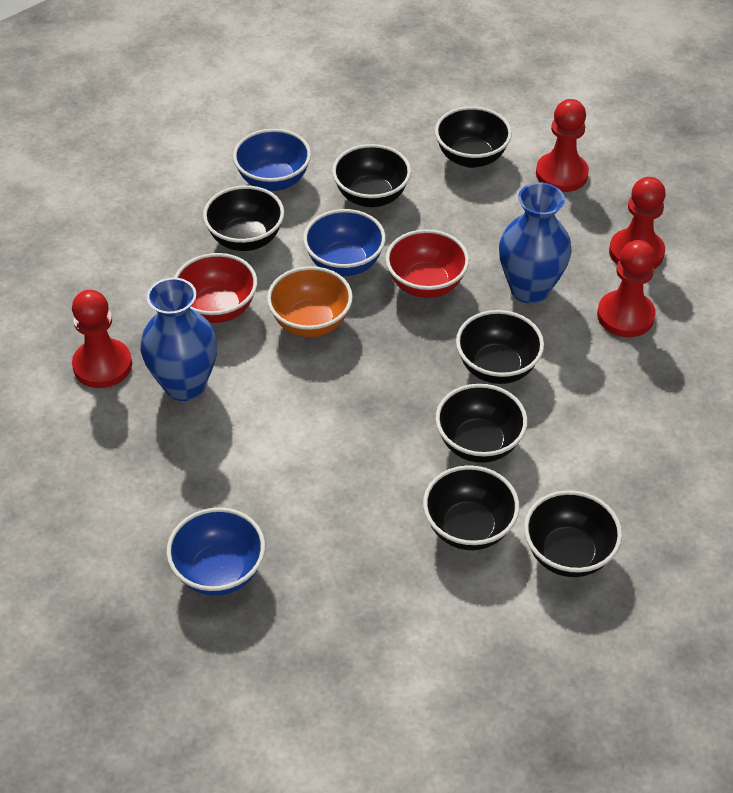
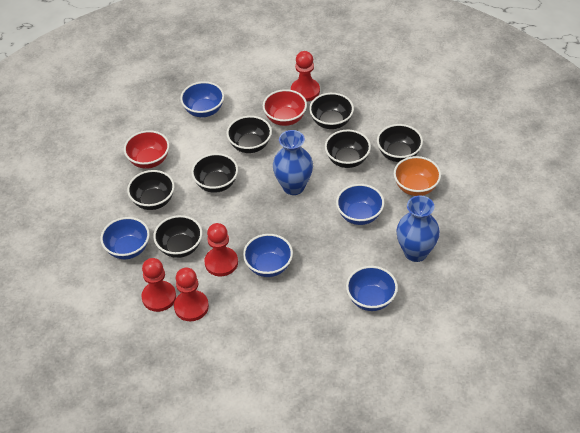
blue bowl: [166,507,265,596] [233,129,311,191] [303,209,386,276] = 3 -> [100,217,150,259] [180,82,224,117] [243,234,293,277] [336,184,384,225] [346,266,398,311] = 5

